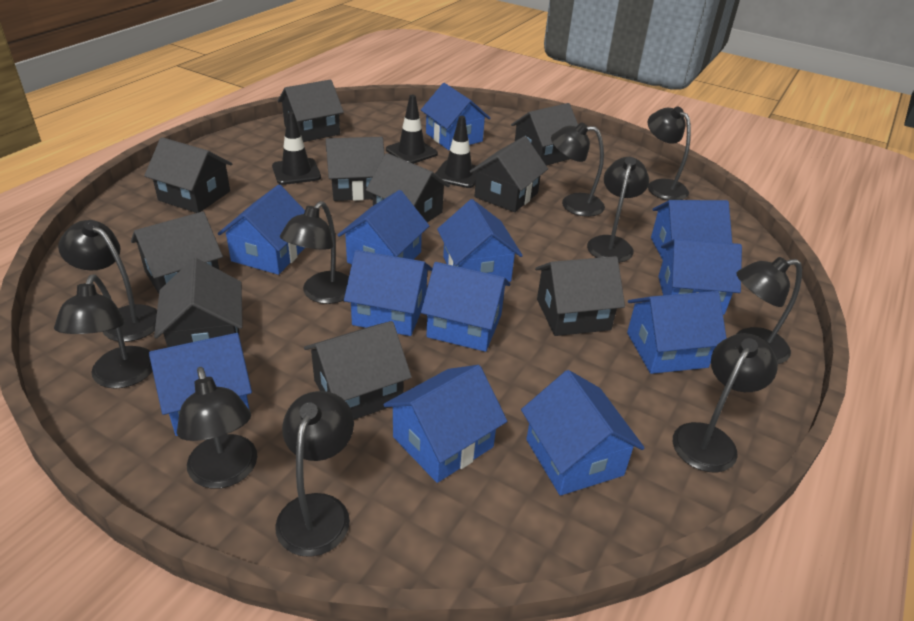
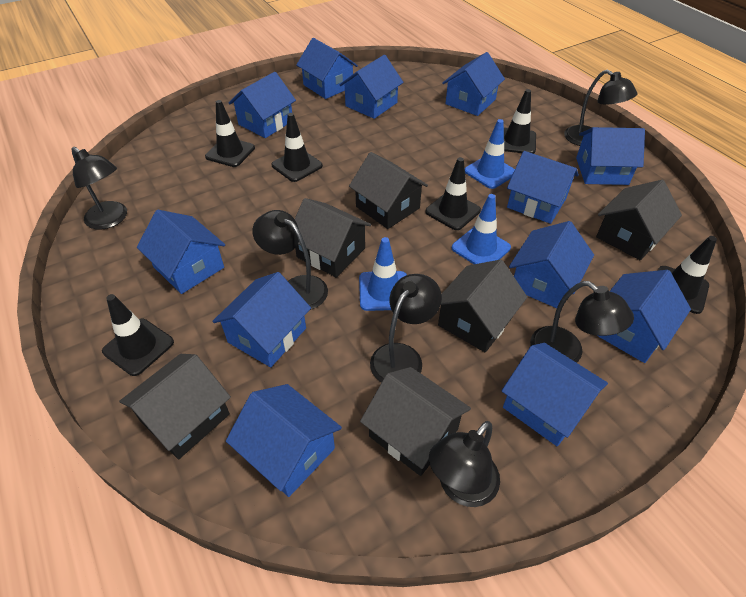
black house: [131,211,223,294] [144,137,232,213] [154,258,243,347] [277,79,344,142] [304,321,412,420] [326,137,385,201] [366,153,450,222] [470,136,548,212] [511,103,578,166] [535,256,625,336] = 10 -> [119,354,231,459] [295,198,371,278] [349,152,428,229] [360,367,471,476] [438,259,527,353] [596,180,682,260] = 6
black lamp: [54,274,153,389] [58,220,157,342] [177,367,257,489] [275,391,354,557] [280,201,349,304] [551,122,605,217] [587,157,649,263] [648,106,691,200] [673,333,778,472] [736,257,802,364] = 10 -> [71,147,127,230] [252,210,328,310] [370,274,442,383] [429,421,500,507] [530,281,634,363] [564,70,637,146] = 6
black traffic cone: [272,112,321,185] [386,95,438,164] [435,116,480,188] = 3 -> [102,294,174,376] [205,100,255,167] [271,113,323,182] [425,157,481,230] [504,89,536,154] [658,236,717,314] = 6
blue traffic cone: none = 0 -> [359,237,407,311] [451,194,511,264] [465,119,515,189] = 3

